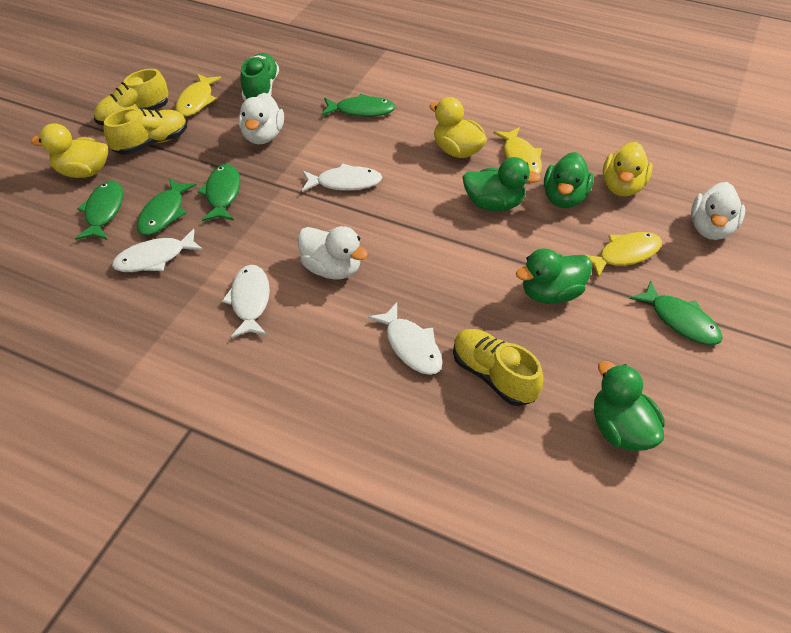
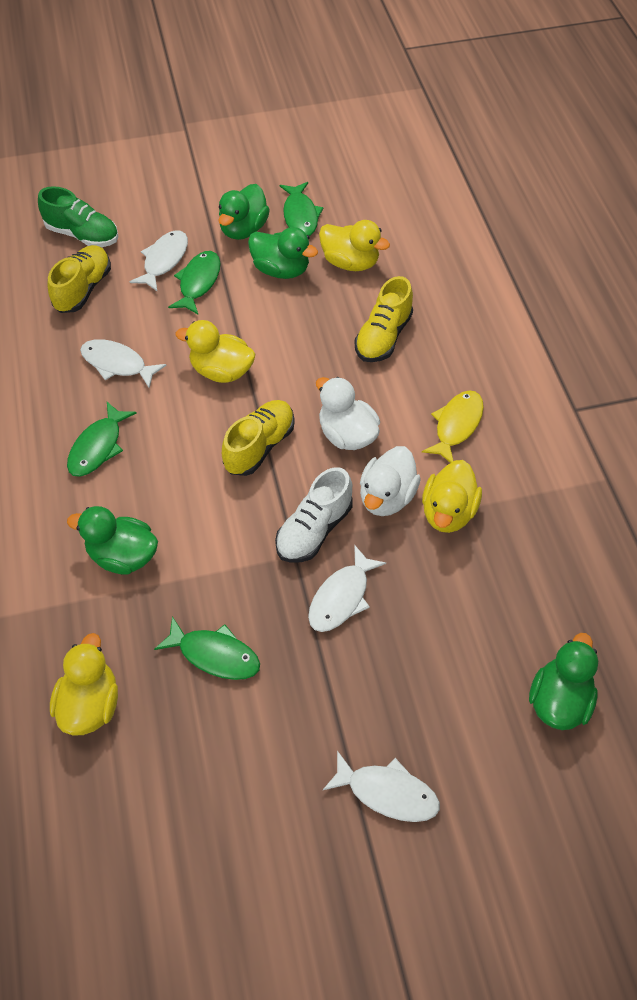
green fish: [75,180,123,240] [137,178,197,235] [198,164,240,221] [322,94,395,117] [630,280,723,345] = 5 -> [67,402,137,477] [154,616,260,680] [168,251,221,314] [280,182,323,236] = 4
white duck: [239,93,284,144] [298,226,368,279] [691,182,745,240] = 3 -> [316,377,380,450] [360,446,421,516] = 2
white shoe: none = 0 -> [275,467,353,563] = 1
yellow duck: [31,123,108,178] [430,97,487,158] [603,142,653,197] = 3 -> [50,633,118,736] [175,320,255,383] [319,220,390,271] [422,460,482,533] = 4
yellow fish: [175,74,222,117] [493,127,542,174] [585,232,662,278] = 3 -> [422,390,484,463] = 1

